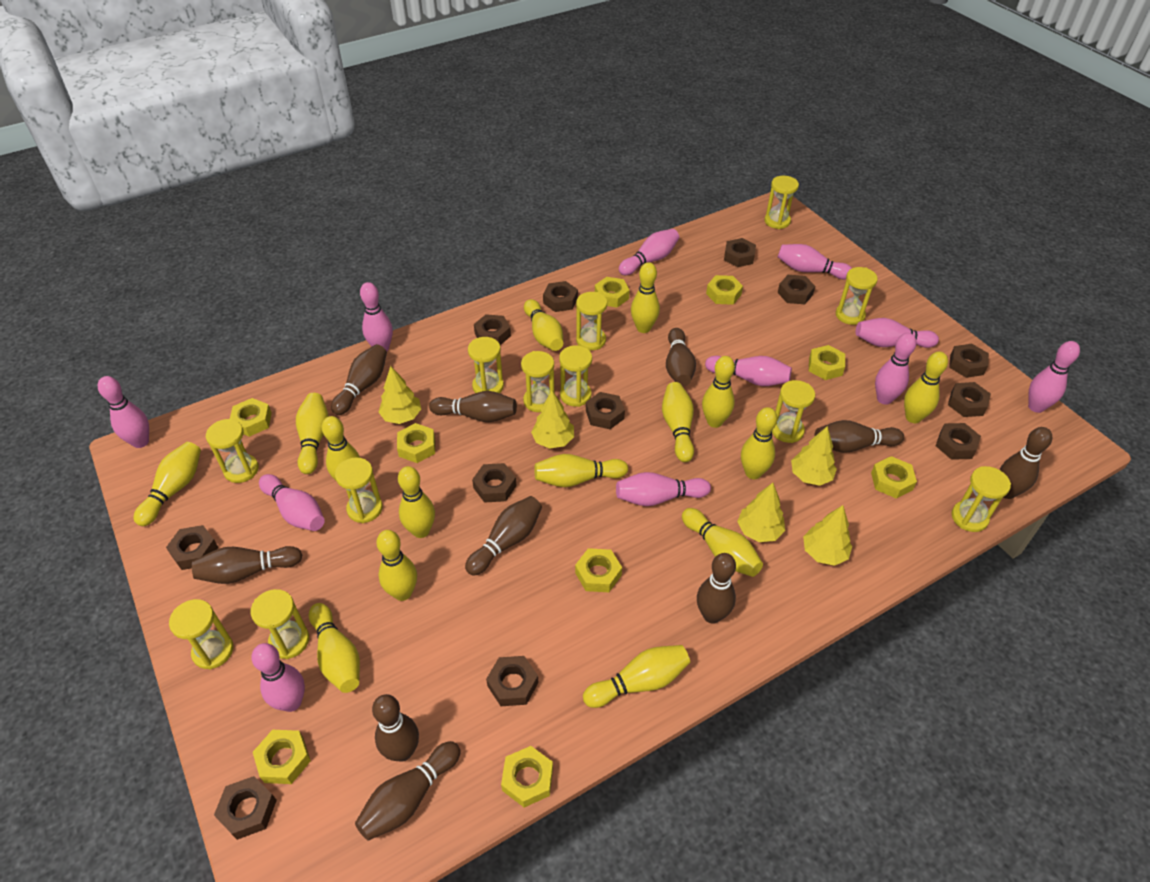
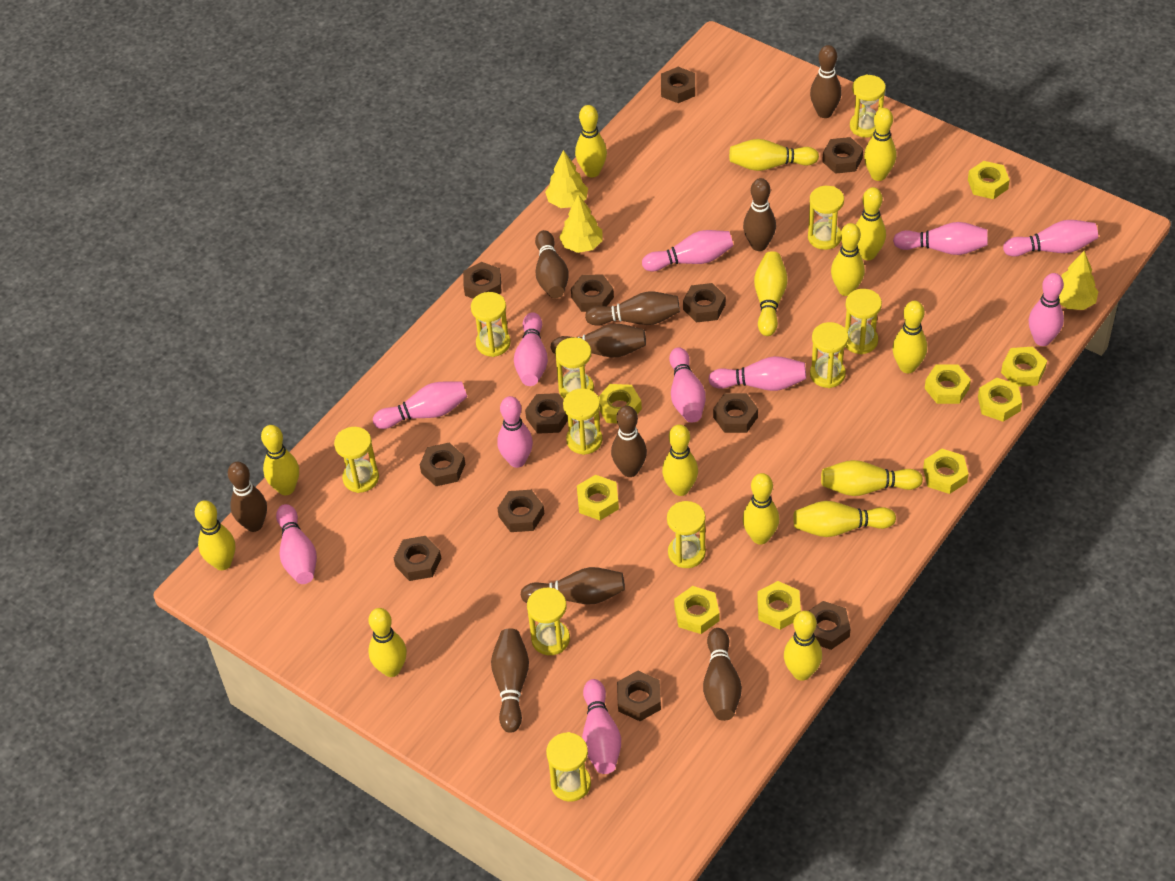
yellow hourglass: [169,599,233,669] [206,419,259,483] [251,589,309,659] [335,458,383,523] [468,337,504,393] [521,351,554,412] [559,345,592,407] [576,292,607,351] [764,176,799,229] [772,380,815,443] [836,267,878,325] [951,466,1011,532] = 12 -> [334,427,379,493] [471,292,511,357] [527,588,570,655] [546,732,591,802] [555,337,594,399] [563,388,602,455] [667,501,706,568] [808,186,844,250] [810,322,848,388] [845,289,882,354] [850,75,886,138] = 11
yellow tree: [378,366,421,424] [531,391,574,449] [737,483,785,542] [791,426,837,486] [803,505,852,566] = 5 -> [545,150,588,208] [559,194,603,253] [1059,251,1098,310] = 3

